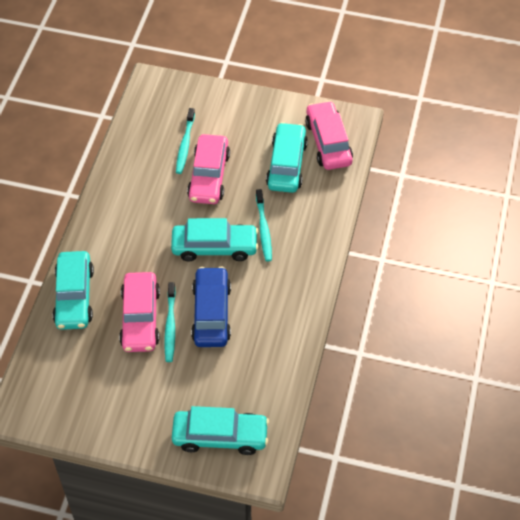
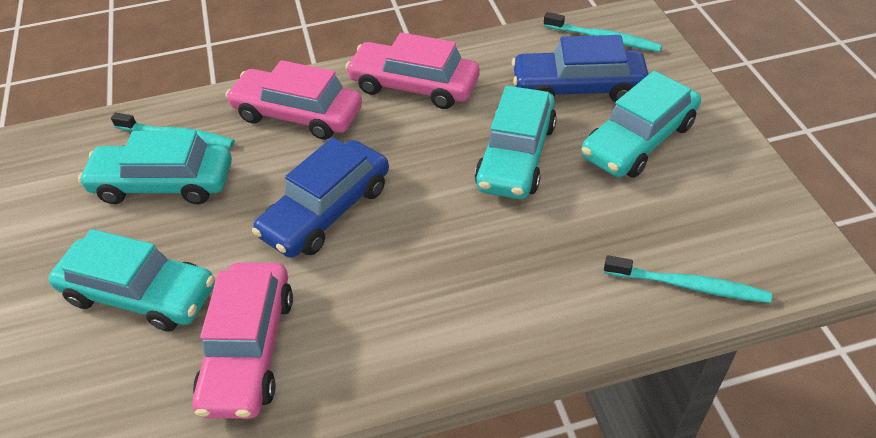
blue car: [191,267,231,347] = 1 -> [252,137,389,258] [512,35,649,102] = 2

